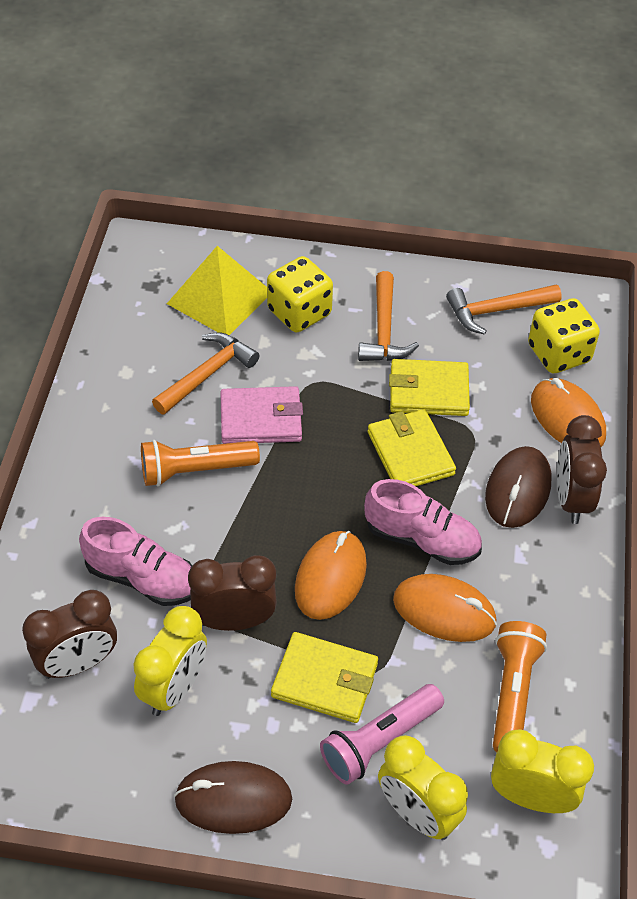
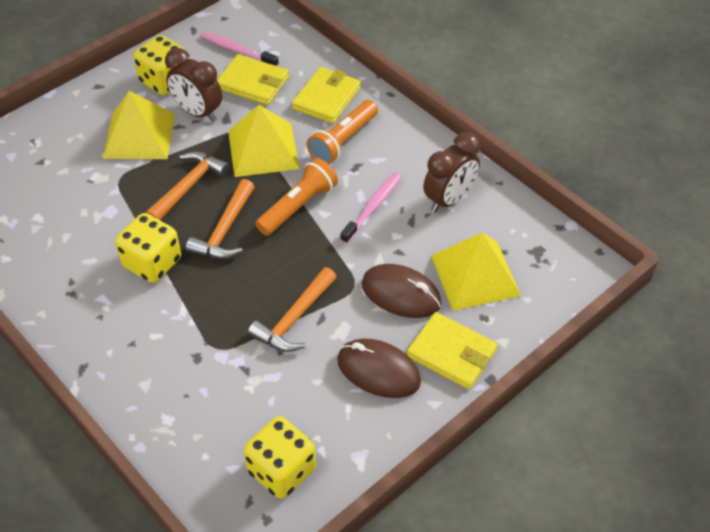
brown clock: [22,590,117,679] [188,555,277,631] [557,415,607,524] = 3 -> [165,48,222,122] [423,132,480,213] = 2
orange mouse: [295,531,367,620] [393,574,497,642] [531,378,606,447] = 3 -> none = 0
pink flashlight: [320,684,444,785] = 1 -> none = 0
pink shoe: [79,517,192,606] [364,479,482,565] = 2 -> none = 0
pink toothbrush: none = 0 -> [200,31,279,66] [340,173,401,244] = 2
pink wallet: [220,386,303,444] = 1 -> none = 0
yellow clock: [133,606,207,716] [378,735,468,840] [491,729,594,813] = 3 -> none = 0
yellow dice: [267,256,333,332] [528,298,600,373] = 2 -> [115,213,181,283] [133,35,185,96] [243,416,316,499] = 3
yellow pyramid: [167,246,267,335] = 1 -> [103,91,175,159] [228,105,300,177] [431,233,521,311] = 3

